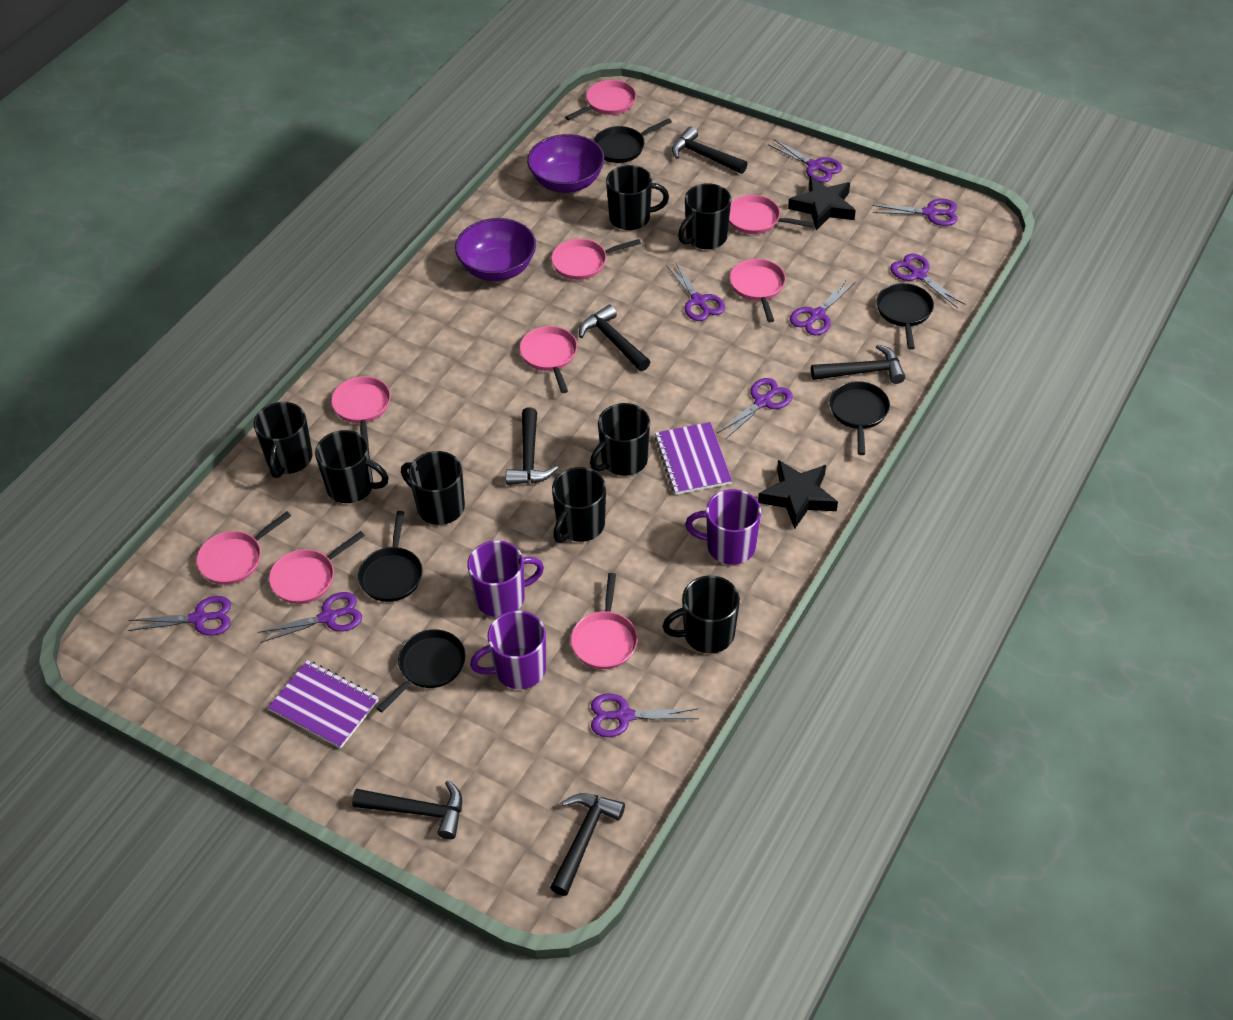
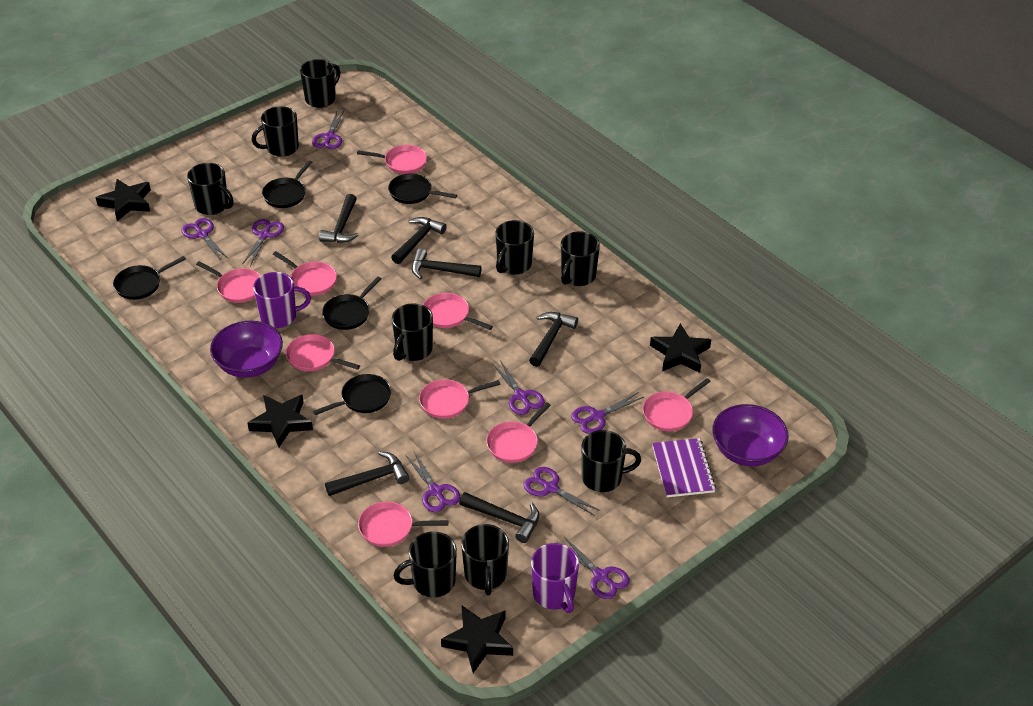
black mug: [254,402,313,478] [315,430,388,503] [401,451,465,525] [552,467,606,543] [590,403,650,476] [606,165,669,230] [662,575,740,653] [678,183,731,249] = 8 -> [187,163,234,215] [252,106,299,157] [300,59,340,108] [392,303,433,361] [393,532,457,597] [461,524,509,595] [495,220,534,275] [561,231,600,286] [582,430,641,492] = 9
black star: [758,460,838,529] [788,176,856,230] = 2 -> [96,179,151,221] [247,395,313,447] [441,606,513,673] [650,323,711,373] = 4
purple mug: [467,541,544,617] [470,611,546,689] [685,489,761,565] = 3 -> [253,272,311,328] [531,543,579,613] = 2
purple notebook: [268,660,379,749] [655,422,732,495] = 2 -> [652,438,716,497] = 1
purple scissors: [128,596,231,636] [258,592,362,643] [591,693,699,737] [666,261,725,321] [717,378,793,440] [768,139,842,183] [790,279,855,335] [873,199,958,226] [890,253,965,308] = 9 -> [181,218,229,259] [242,219,284,266] [312,111,344,149] [406,452,460,512] [492,360,545,415] [523,467,601,516] [564,537,630,599] [571,392,644,434] = 8

